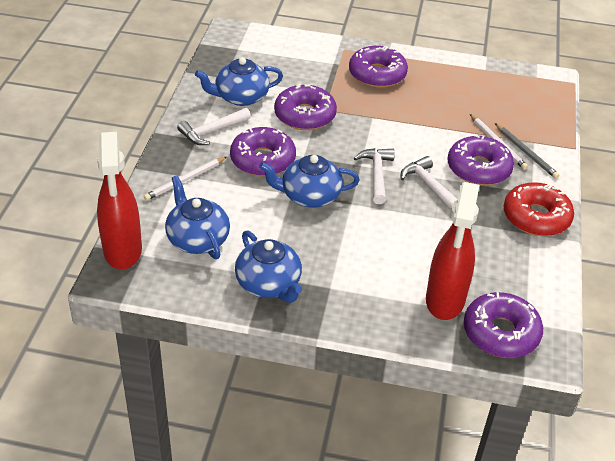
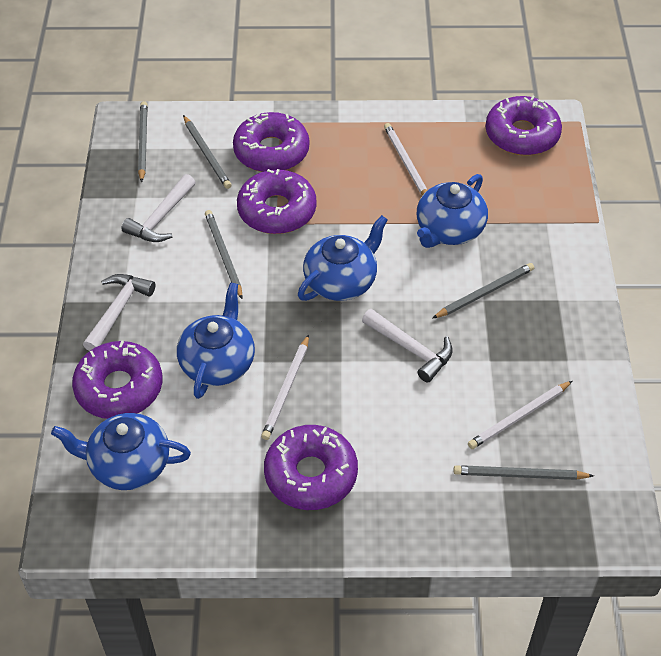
grey pencil: [495,123,560,179] = 1 -> [138,101,148,183] [183,115,232,189] [205,210,243,299] [432,263,534,319] [454,465,594,480] = 5
red donut: [503,182,574,236] = 1 -> none = 0
red spray bottle: [97,132,142,269] [426,182,479,320] = 2 -> none = 0
white pencil: [144,157,227,201] [470,114,528,170] = 2 -> [261,335,309,440] [384,123,427,195] [468,381,572,449] = 3

